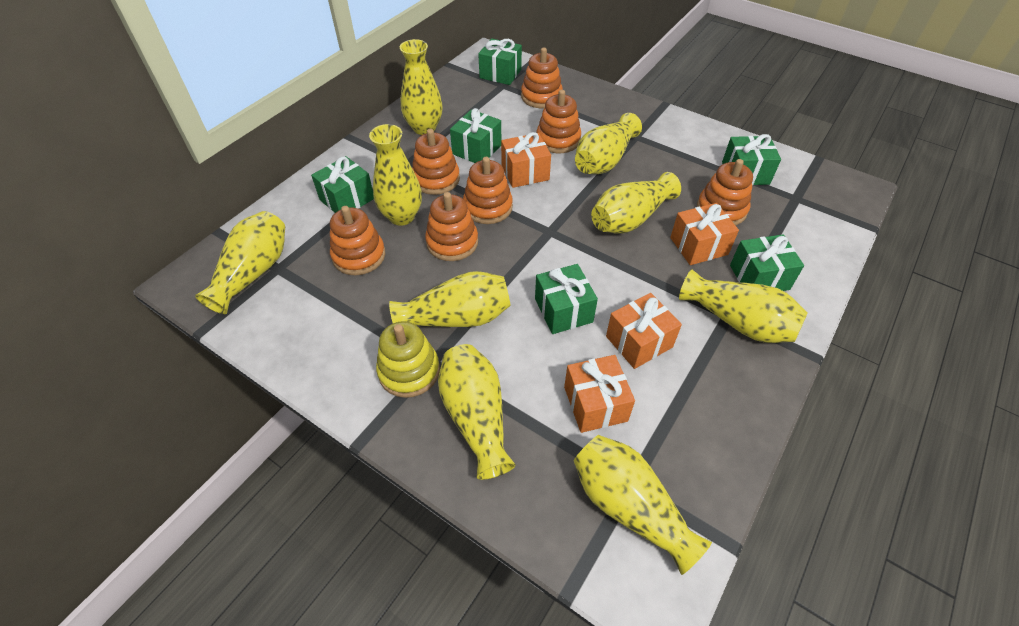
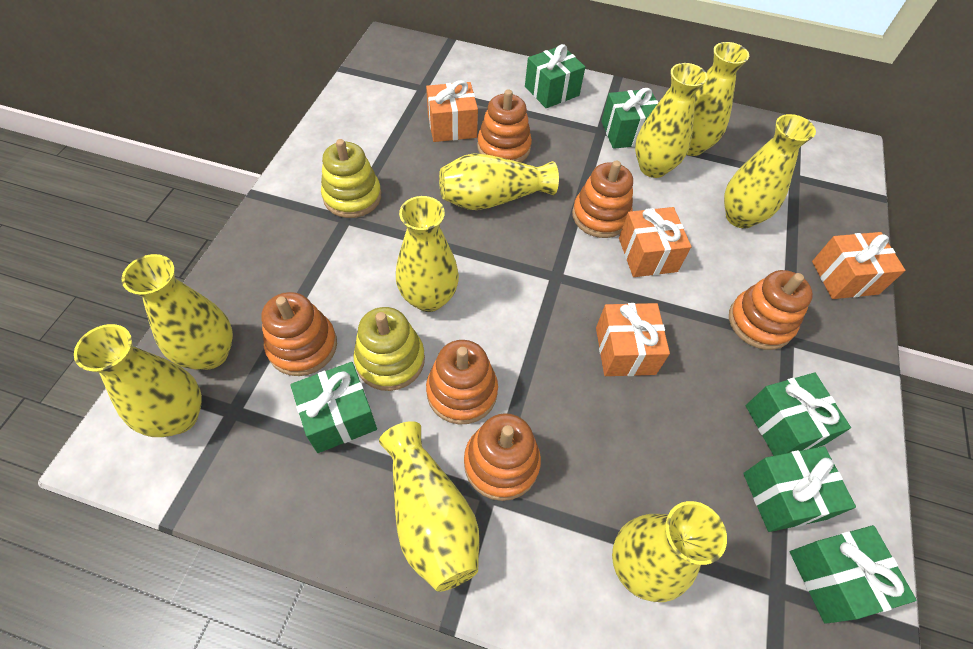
orange stacking toy: [330,206,385,275] [412,129,460,195] [425,192,478,261] [463,157,513,224] [521,47,563,108] [537,90,581,153] [697,159,753,225] = 7 -> [261,292,337,376] [426,340,498,425] [464,413,541,501] [477,89,532,162] [572,161,633,238] [729,270,813,350] = 6
yellow stacking toy: [376,321,440,398] = 1 -> [321,139,381,218] [353,307,425,391] = 2

